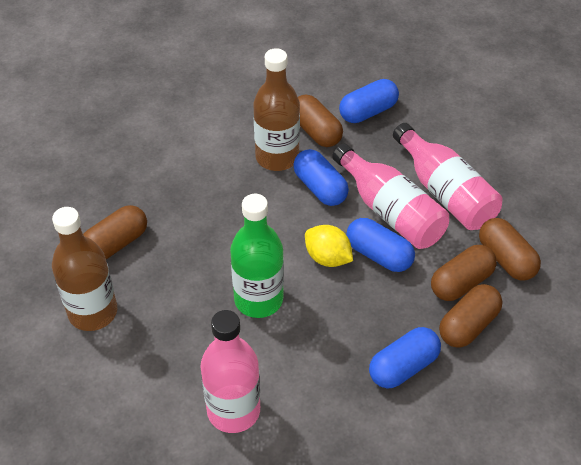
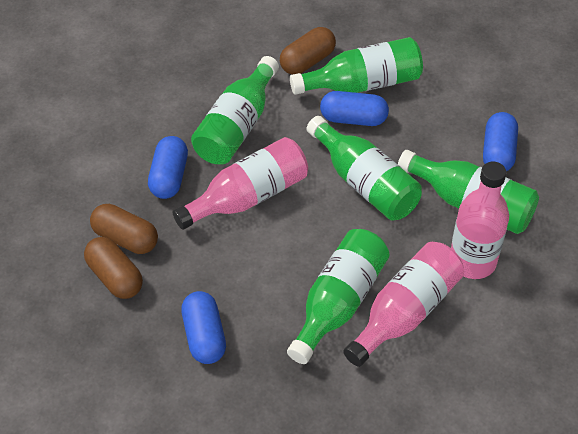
brown bottle: [52,207,117,331] [254,48,300,171] = 2 -> none = 0
brown capsule: [83,205,147,259] [298,95,343,147] [431,245,497,301] [439,284,503,348] [479,218,541,280] = 5 -> [84,237,143,299] [90,204,158,254] [280,27,336,75] = 3
green bottle: [230,194,284,318] = 1 -> [191,56,279,164] [287,229,390,364] [290,37,423,95] [307,116,422,221] [398,150,539,234] = 5
yellow lemon: [305,225,353,267] = 1 -> none = 0

